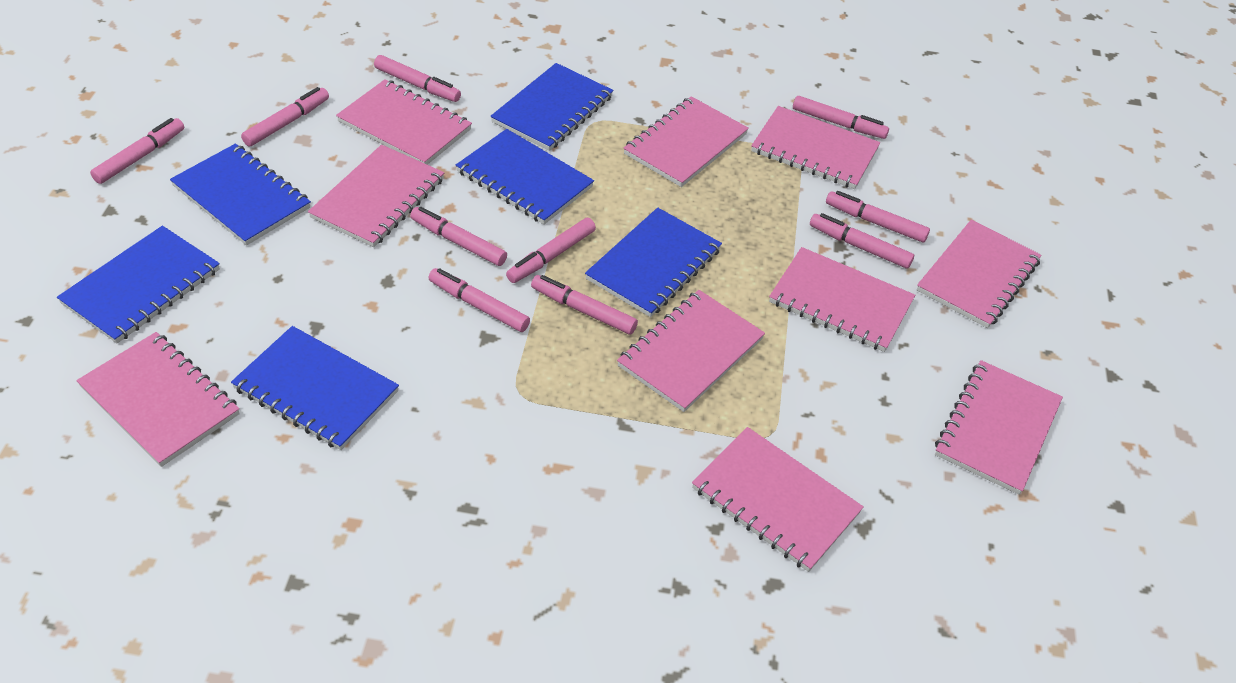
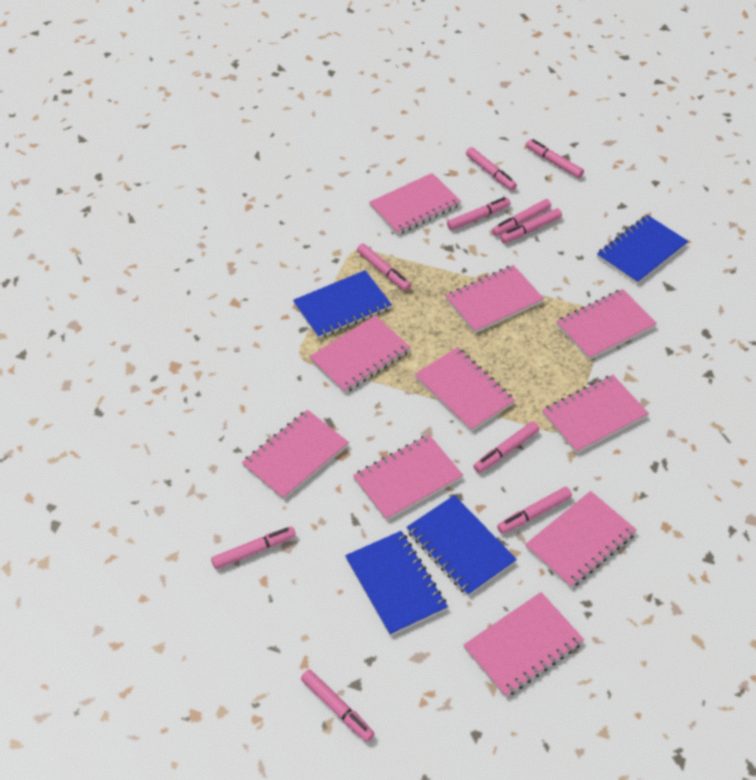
blue notebook: [57,226,220,343] [170,144,311,246] [231,326,399,450] [456,129,594,224] [491,63,613,151] [585,208,722,317] = 6 -> [293,270,392,339] [345,531,448,636] [407,495,517,596] [597,215,688,284] = 4

